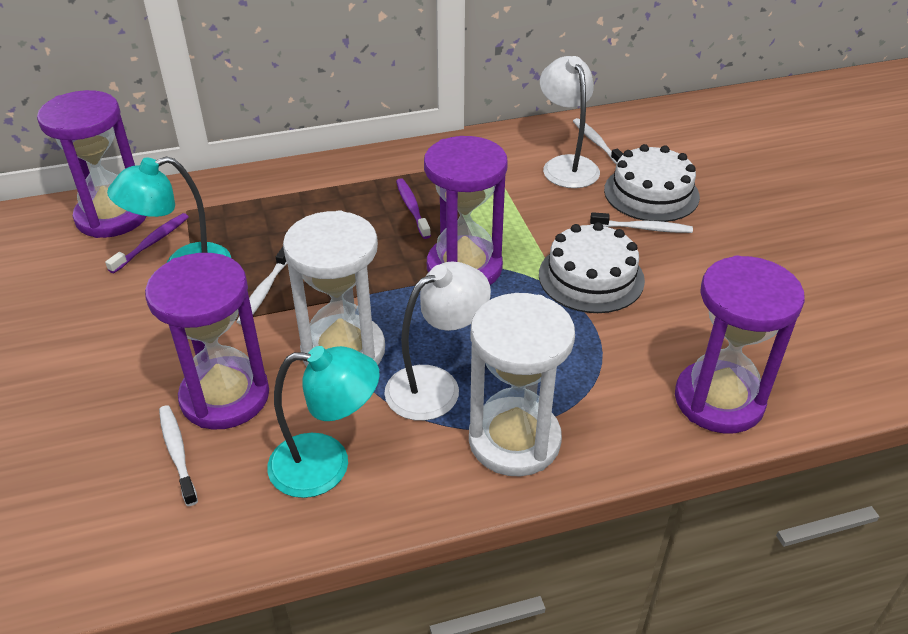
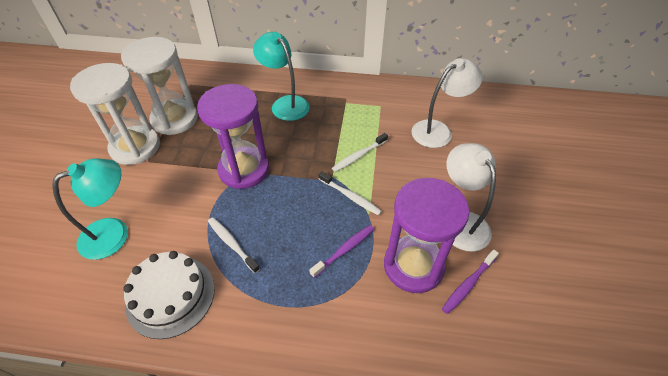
purple hourglass: [37,90,147,238] [145,253,269,429] [424,136,508,285] [675,255,805,433] = 4 -> [197,84,269,189] [384,178,470,293] = 2
white cake: [539,222,645,313] [604,144,700,222] = 2 -> [123,251,215,339] = 1
white toothbrush: [159,405,198,506] [237,247,287,325] [573,118,623,164] [590,212,693,233] = 4 -> [208,217,260,273] [318,171,382,216] [332,133,388,172] = 3

